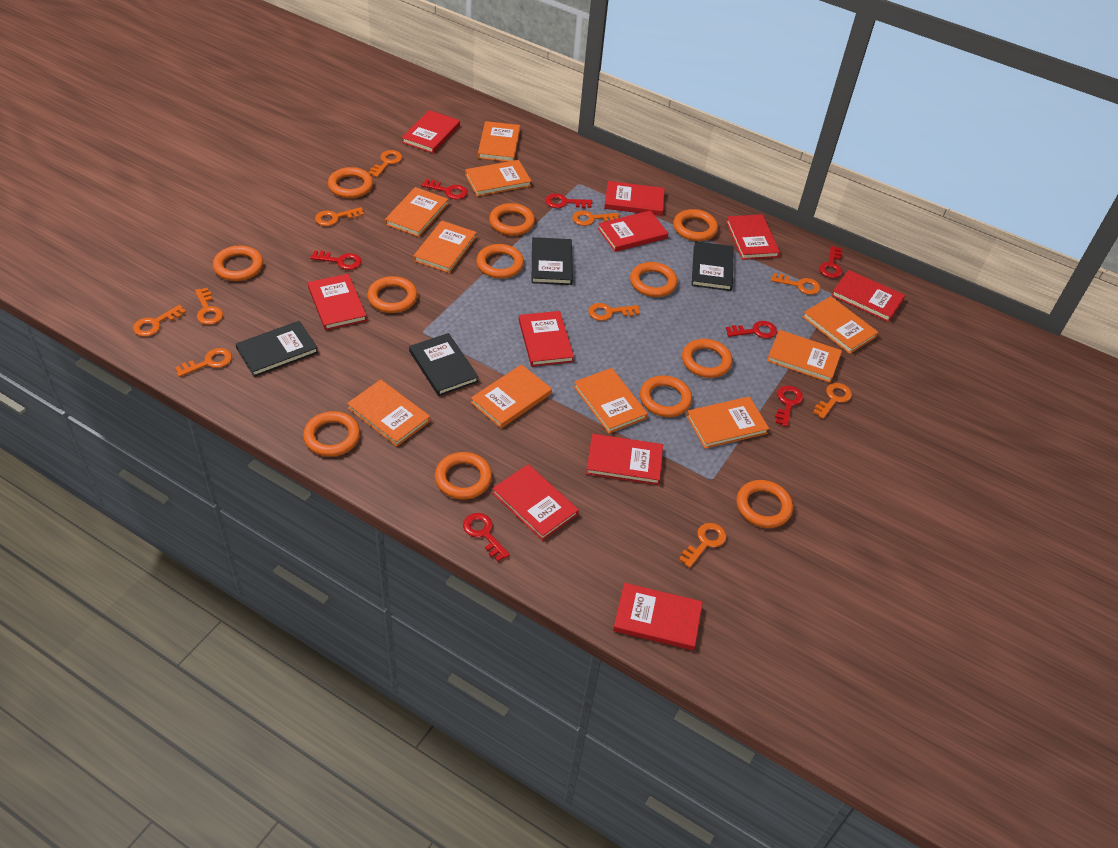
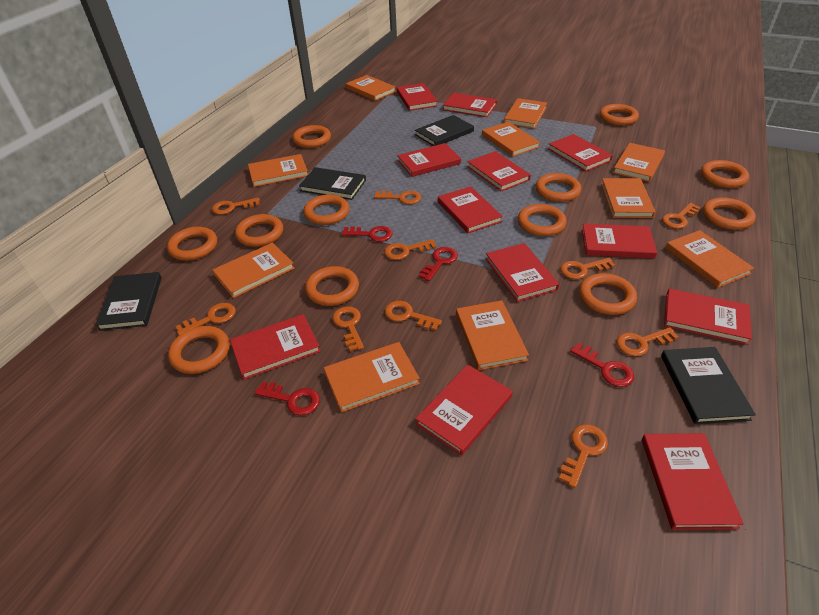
red book: [308,274,367,330] [402,110,460,153] [492,464,579,541] [519,311,574,367] [586,434,663,485] [598,211,668,252] [604,181,665,216] [613,583,703,650] [726,214,780,260] [831,270,905,322] = 10 -> [230,314,320,380] [397,83,438,111] [397,143,461,177] [416,364,513,456] [438,186,503,233] [443,93,497,117] [467,151,531,192] [486,243,559,302] [548,134,613,171] [582,223,657,259] [642,433,744,530] [664,288,752,345] = 12
red key: [310,251,361,270] [422,179,468,199] [463,513,510,562] [545,193,592,208] [726,321,777,339] [775,386,803,427] [819,246,842,278] = 7 -> [255,382,320,416] [342,226,393,242] [419,247,458,281] [570,343,634,387] = 4

